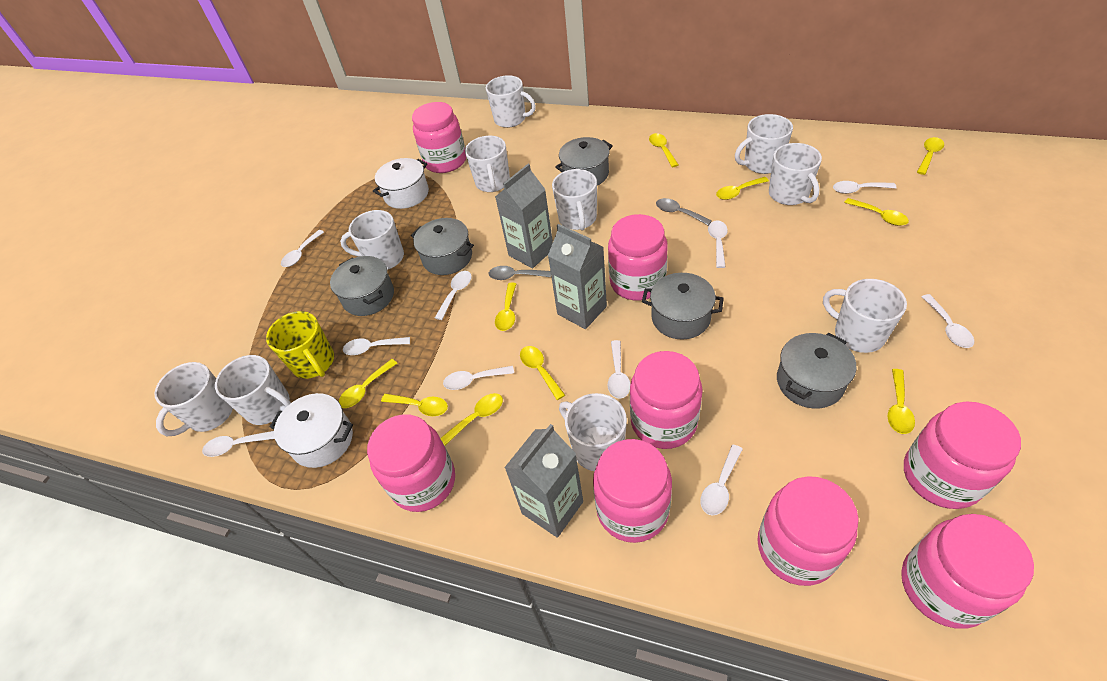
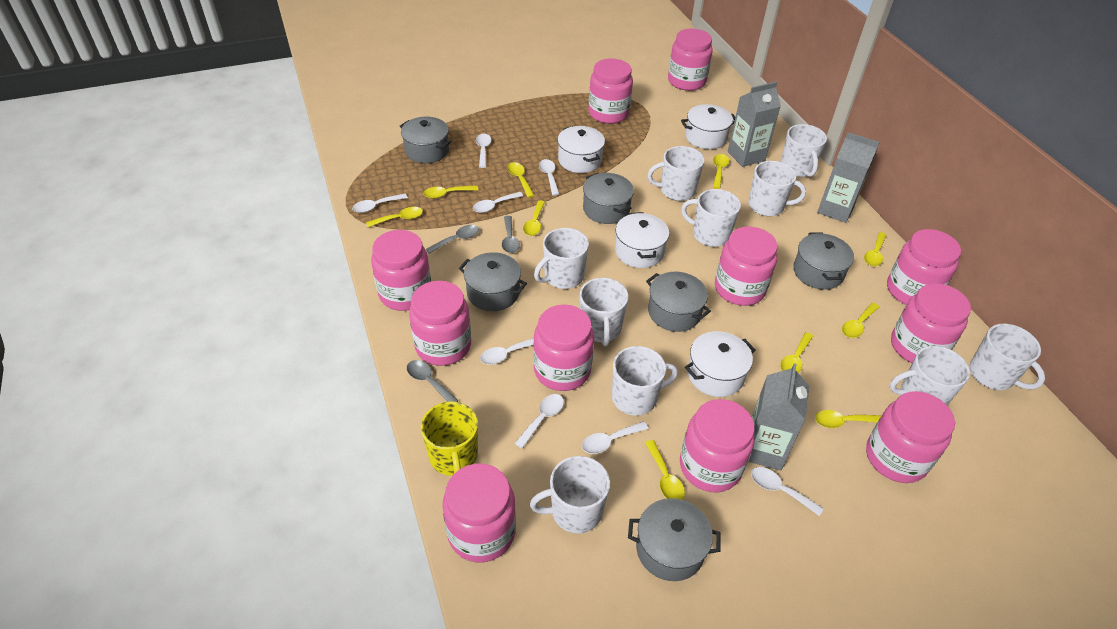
grey pot: [330,256,394,316] [411,218,474,275] [555,137,613,186] [642,273,724,340] [777,333,856,409] = 5 -> [400,117,451,163] [459,252,527,311] [583,173,634,224] [628,498,721,581] [646,272,711,332] [793,232,854,290] = 6
grey spoon: [489,266,551,280] [656,198,712,226] = 2 -> [407,360,459,402] [426,225,479,254] [502,216,520,253] = 3
pink jar: [367,414,455,512] [412,102,466,173] [593,439,672,543] [608,214,668,300] [630,351,703,449] [757,476,859,586] [901,514,1034,629] [904,401,1021,509] = 8 -> [371,230,431,311] [409,281,471,366] [442,464,516,562] [533,305,594,391] [588,58,633,124] [668,29,713,91] [680,399,755,492] [715,227,778,306] [866,391,955,483] [887,229,961,305] [891,283,971,363] = 11
white pot: [270,393,353,468] [373,158,429,209] = 2 -> [557,126,605,173] [615,212,669,268] [681,104,735,149] [685,331,756,397] = 4
white spoon: [202,431,275,457] [281,230,324,267] [343,337,410,355] [435,271,472,320] [443,366,514,390] [608,340,630,399] [700,445,743,515] [708,221,728,268] [833,181,896,194] [921,294,974,348] = 10 -> [352,194,408,213] [473,192,523,213] [476,134,491,168] [480,338,534,365] [514,394,564,449] [539,159,559,196] [582,421,648,454] [751,467,824,516] = 8

